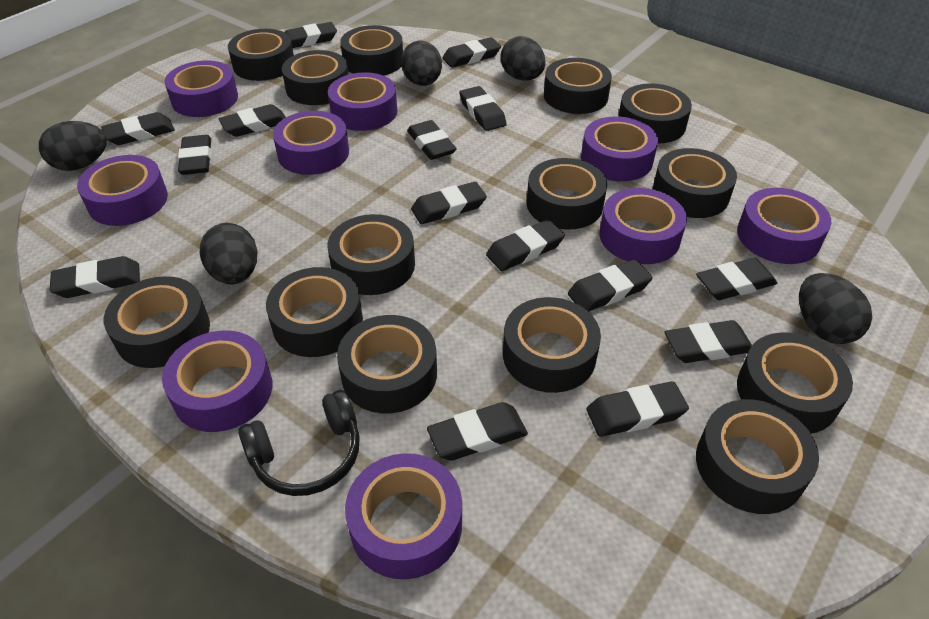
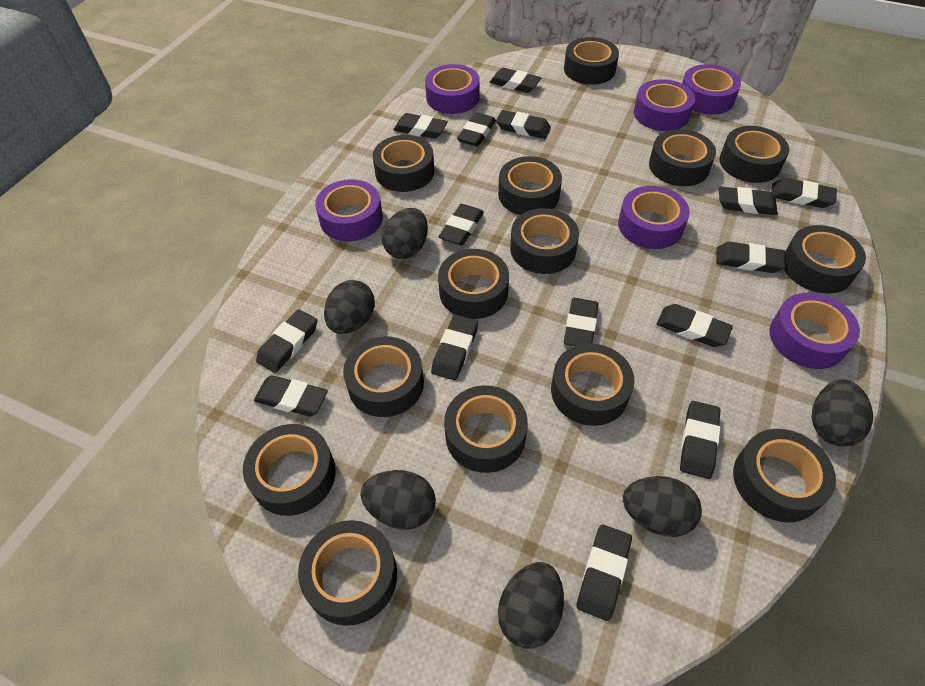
black egg: [39,121,107,171] [200,223,258,284] [401,41,442,86] [501,36,545,81] [799,273,872,344] = 5 -> [324,280,375,334] [360,470,436,529] [382,208,428,259] [498,562,564,649] [623,476,702,537] [812,379,873,446] = 6
black headphones: [238,390,360,496] = 1 -> none = 0
purple tape: [77,155,168,226] [162,331,272,432] [164,61,238,117] [273,111,349,175] [328,72,397,131] [345,453,462,579] [581,116,658,181] [599,188,687,264] [737,188,831,264] = 9 -> [315,179,383,241] [425,64,480,114] [618,186,690,249] [634,79,695,131] [682,64,741,115] [769,293,860,369] = 6

